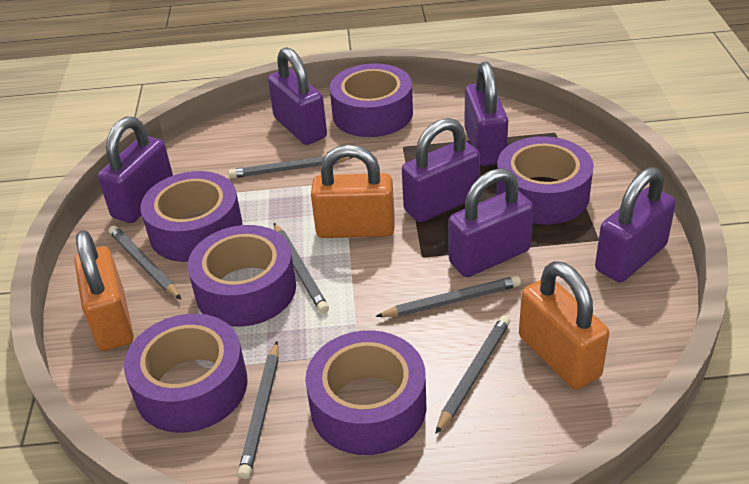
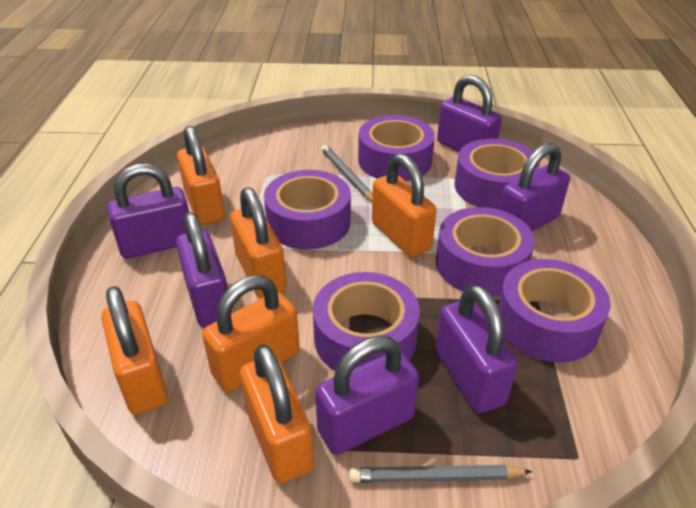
grey pencil: [109,225,181,299] [229,156,353,178] [238,341,279,479] [274,223,329,313] [375,276,521,317] [435,315,510,434] = 6 -> [321,145,372,201] [349,465,532,483] = 2
orange padlock: [74,230,134,351] [311,145,395,238] [519,261,609,390] = 3 -> [101,286,168,415] [177,126,225,225] [202,275,300,392] [230,187,286,298] [240,344,314,483] [372,154,437,257] = 6

